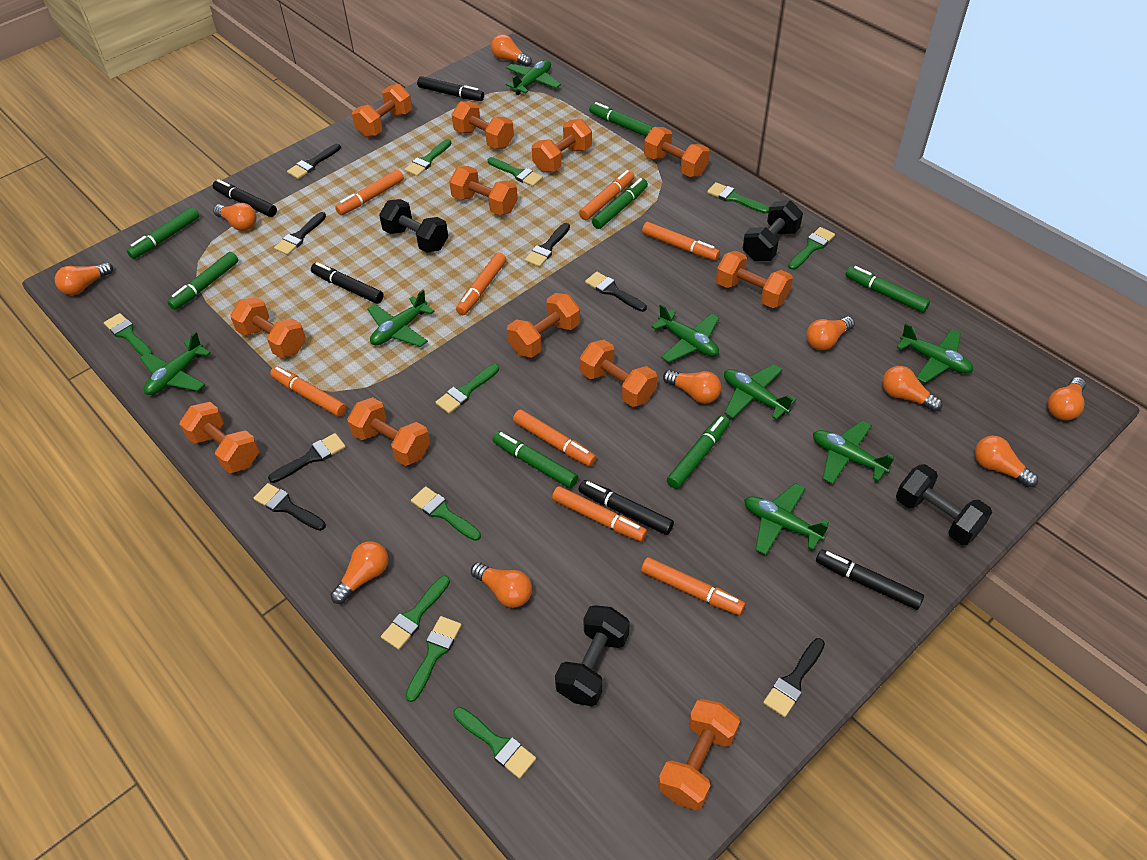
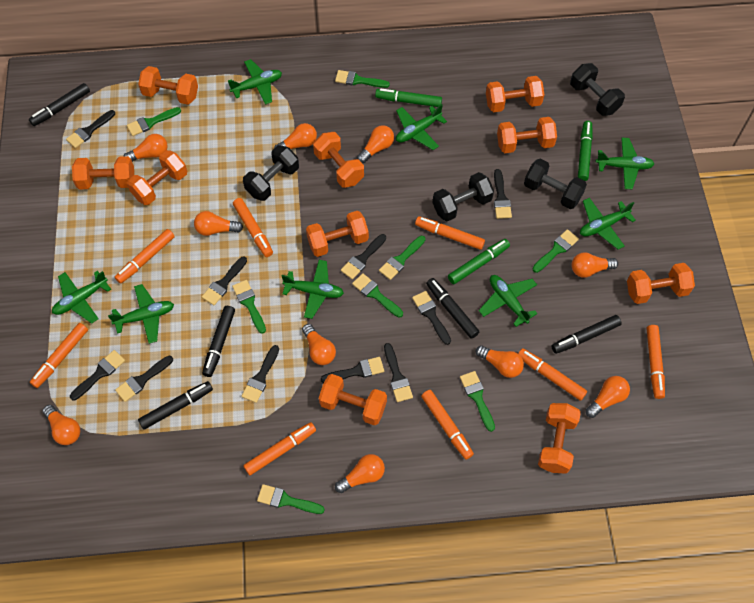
black brush: [253,483,326,531] [268,433,346,483] [274,212,326,255] [287,144,341,179] [525,223,570,267] [585,272,647,312] [763,638,825,717] = 7 -> [66,110,115,148] [70,350,125,400] [115,356,173,402] [202,257,247,305] [242,345,279,403] [321,357,384,383] [341,234,386,280] [384,343,413,402] [412,291,451,345] [494,169,512,219] = 10
green brush: [104,313,153,356] [381,576,450,650] [405,139,452,176] [405,616,462,702] [411,486,481,541] [435,364,499,414] [453,707,536,779] [488,157,543,187] [707,182,769,214] [788,227,835,270] = 10 -> [127,107,181,136] [232,280,266,334] [257,484,325,514] [335,70,390,88] [352,273,403,317] [379,236,425,280] [460,371,495,432] [533,229,579,273] = 8
green marker: [127,207,199,259] [167,252,239,310] [493,431,578,488] [589,102,654,137] [592,178,648,229] [667,415,730,489] [846,266,930,313] = 7 -> [375,89,442,107] [448,239,510,284] [578,121,593,181] = 3
orange dumbbell: [179,402,259,473] [230,297,306,358] [347,397,430,466] [352,84,412,137] [449,166,518,215] [452,101,514,149] [507,293,580,358] [532,119,592,172] [580,340,657,407] [644,127,710,177] [658,699,740,811] [716,251,793,308] = 12 -> [72,156,134,190] [127,150,187,205] [138,66,198,105] [306,211,369,257] [313,132,364,188] [319,374,387,426] [486,76,544,112] [497,117,557,153] [538,403,581,474] [627,263,695,304] = 10

